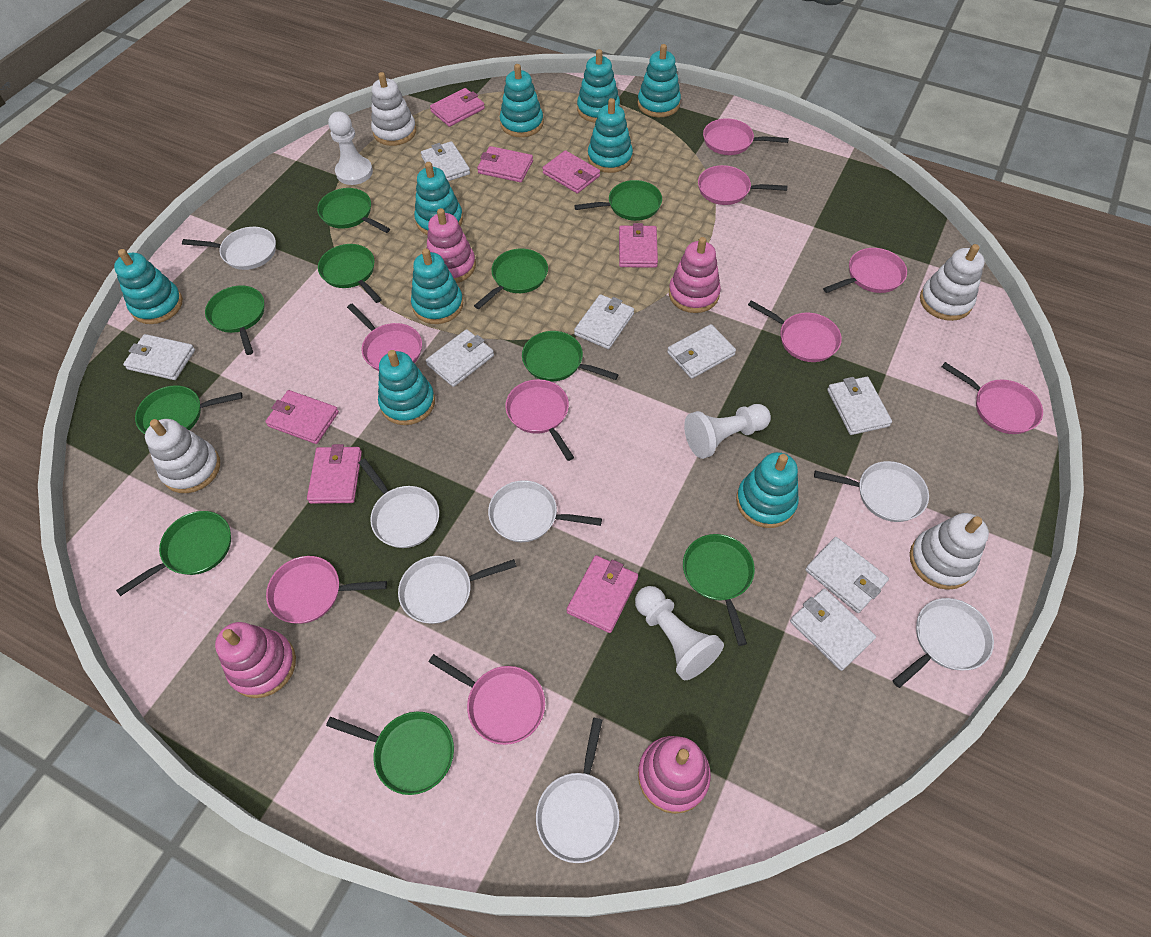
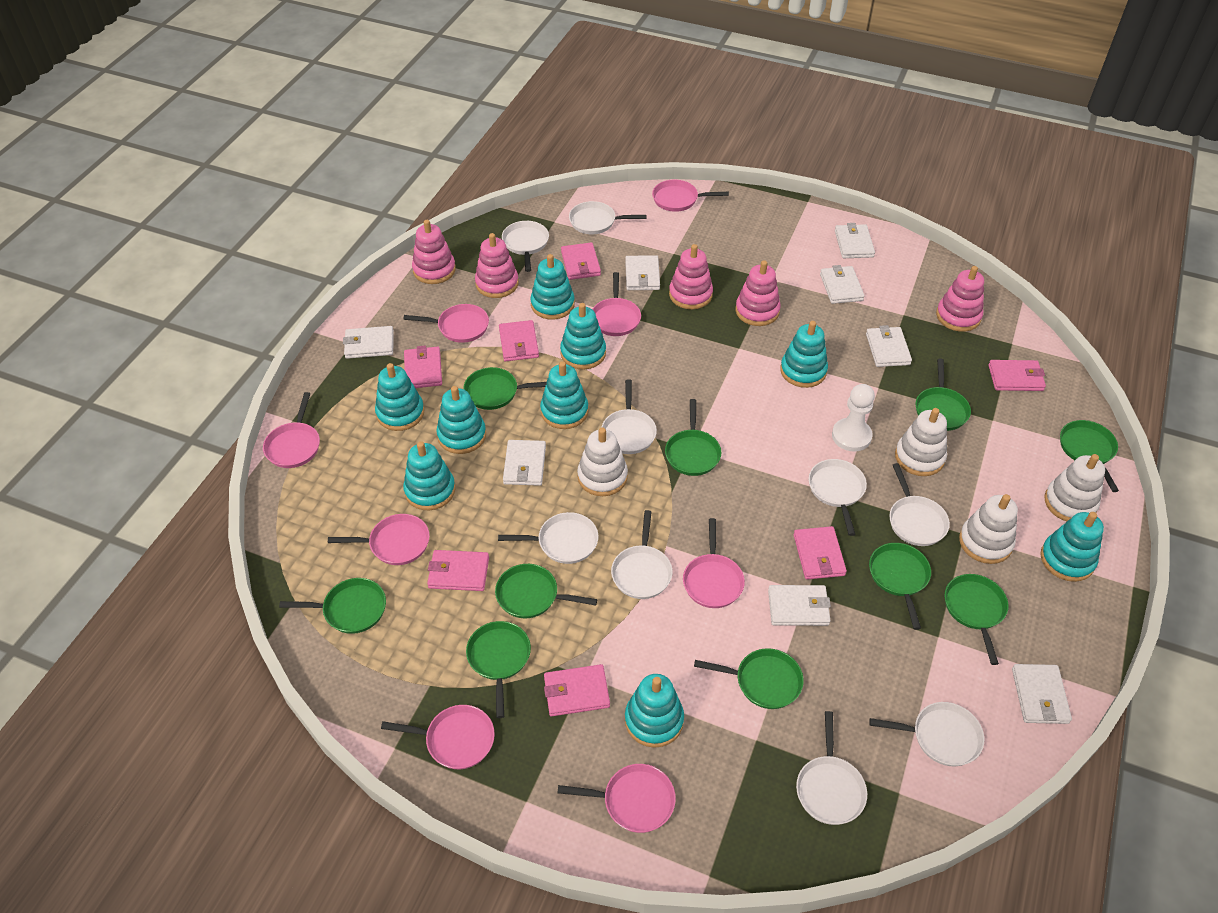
pink pan: [266,556,387,624] [347,304,422,371] [429,654,545,745] [505,379,574,461] [698,165,787,205] [703,118,789,155] [748,300,842,362] [823,248,907,293] [941,362,1043,434] = 9 -> [263,392,320,468] [328,514,430,565] [381,705,495,769] [403,304,489,343] [557,764,676,833] [592,272,641,336] [652,180,729,212] [683,518,745,608] = 8
pink stacking toy: [215,622,296,698] [427,208,476,283] [638,736,711,814] [669,237,721,313] = 4 -> [412,220,456,284] [475,233,519,298] [669,244,713,309] [736,261,781,326] [936,266,984,332] = 5
white pan: [182,227,276,270] [359,458,439,548] [398,556,516,624] [488,480,602,542] [536,718,619,863] [814,461,929,522] [893,598,994,688] = 7 -> [498,512,599,564] [502,221,549,272] [569,201,647,234] [601,379,657,454] [611,510,673,599] [796,711,867,825] [809,459,867,536] [869,702,984,766] [889,463,950,546] = 9
white pawn: [328,112,373,185] [635,586,724,680] [684,404,771,459] = 3 -> [832,384,875,452] = 1

